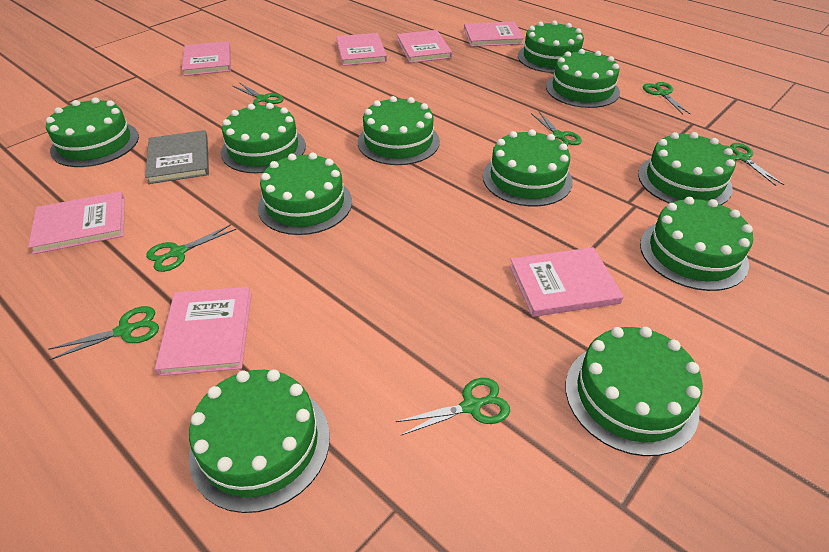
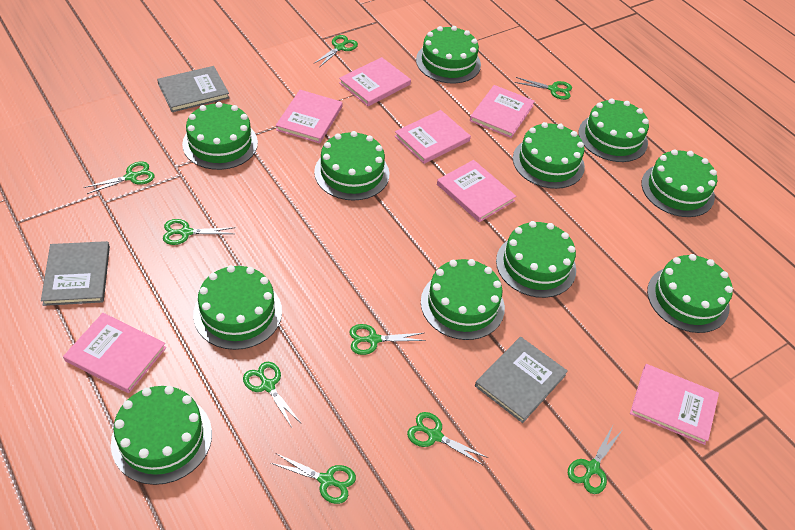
green scissors: [48,306,159,360] [146,224,236,272] [233,82,284,106] [396,378,510,436] [531,111,582,146] [643,82,690,114] [725,143,784,186] = 7 -> [84,161,155,194] [163,219,235,245] [243,362,302,427] [271,453,356,504] [313,35,358,67] [349,324,426,355] [407,412,488,466] [515,77,572,100] [568,426,622,494] = 9
grey book: [145,130,209,184] = 1 -> [41,241,110,306] [157,66,229,112] [475,337,568,423] = 3

